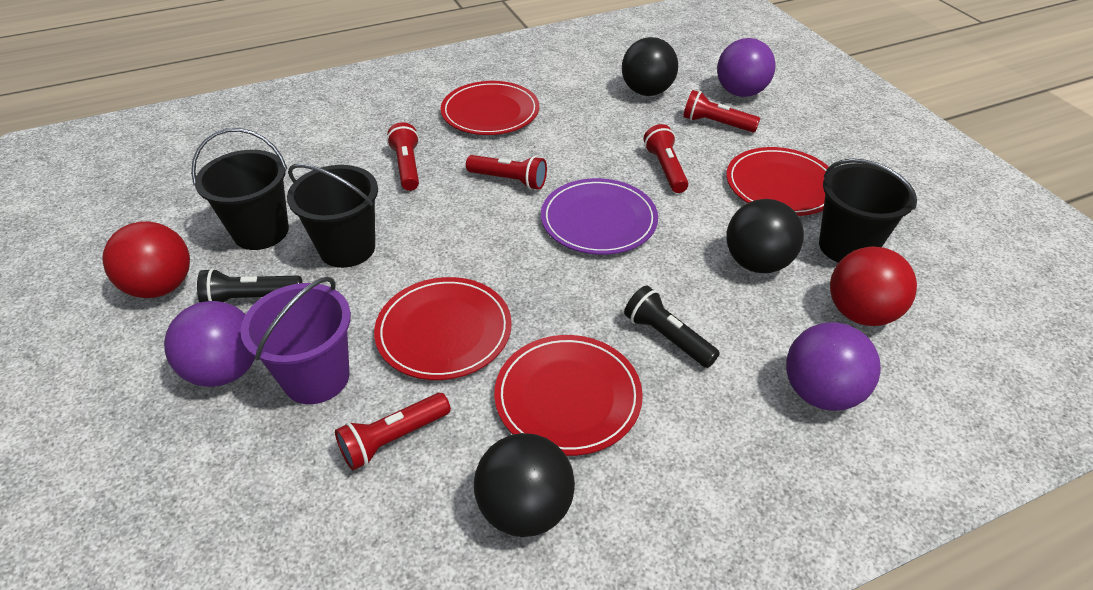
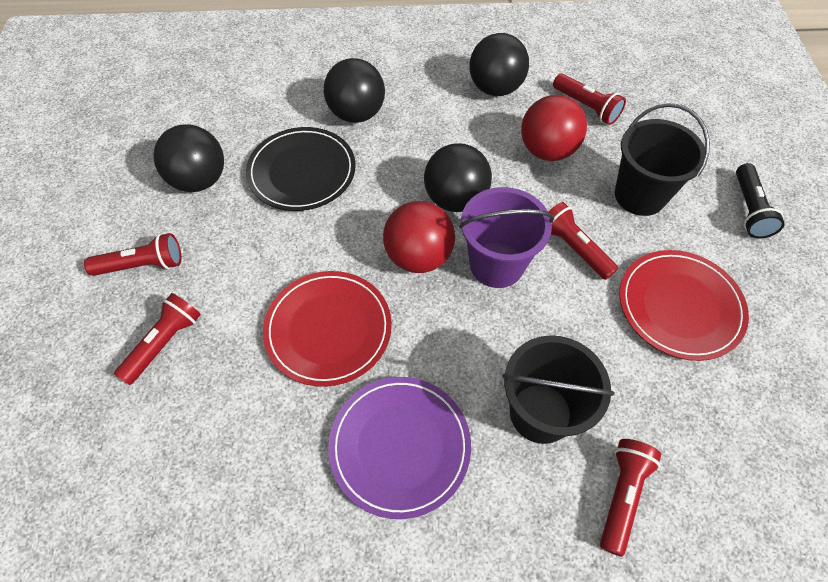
black ball: [474,433,575,537] [622,37,678,96] [726,199,804,273] = 3 -> [153,124,224,192] [324,58,385,123] [424,143,492,212] [469,33,529,96] = 4
black bucket: [191,128,289,250] [287,164,378,268] [819,159,917,263] = 3 -> [502,335,615,444] [615,103,710,216] = 2
black flashlight: [197,268,302,303] [624,286,720,368] = 2 -> [736,163,785,238] = 1
black plate: none = 0 -> [246,127,356,211] = 1
purple ball: [164,301,255,387] [717,38,776,97] [786,322,881,411] = 3 -> none = 0
red plate: [374,277,512,380] [441,81,539,135] [494,335,643,456] [726,147,829,216] = 4 -> [263,271,392,387] [619,250,749,361] = 2

